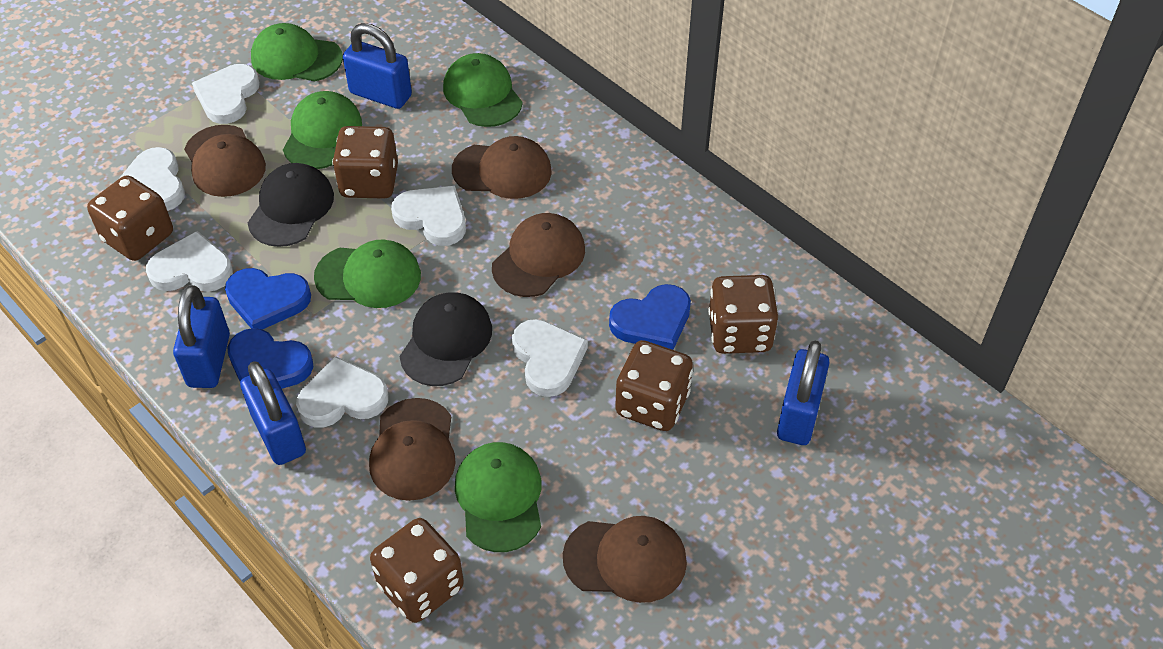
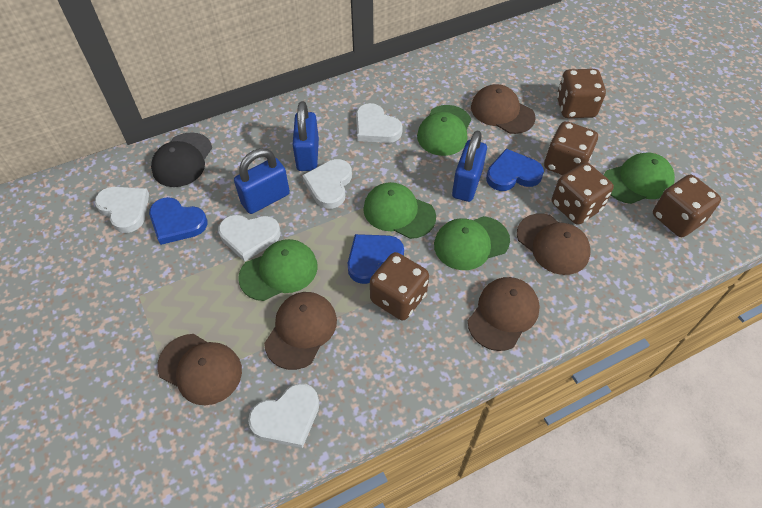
black cap: [248,163,334,247] [400,292,492,386] = 2 -> [151,132,212,187] = 1
blue padlock: [173,285,230,388] [240,361,306,465] [343,23,412,109] [777,341,830,445] = 4 -> [234,149,290,214] [293,101,319,171] [452,131,487,202] = 3
white heart: [119,147,185,211] [146,231,233,292] [192,64,260,124] [296,356,388,427] [391,186,466,246] [512,319,588,397] = 6 -> [95,187,149,233] [218,215,281,261] [248,383,319,448] [302,159,352,209] [356,103,403,143] = 5

